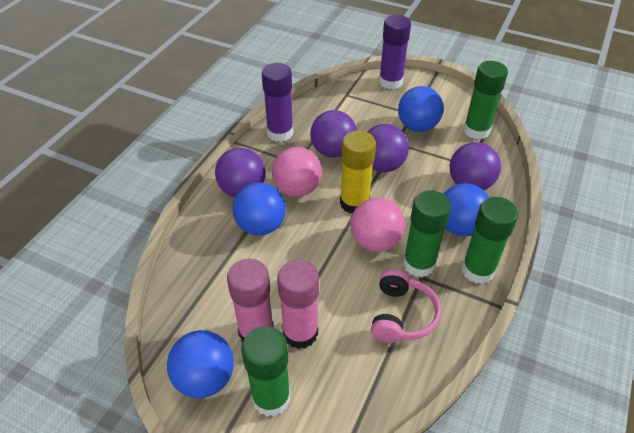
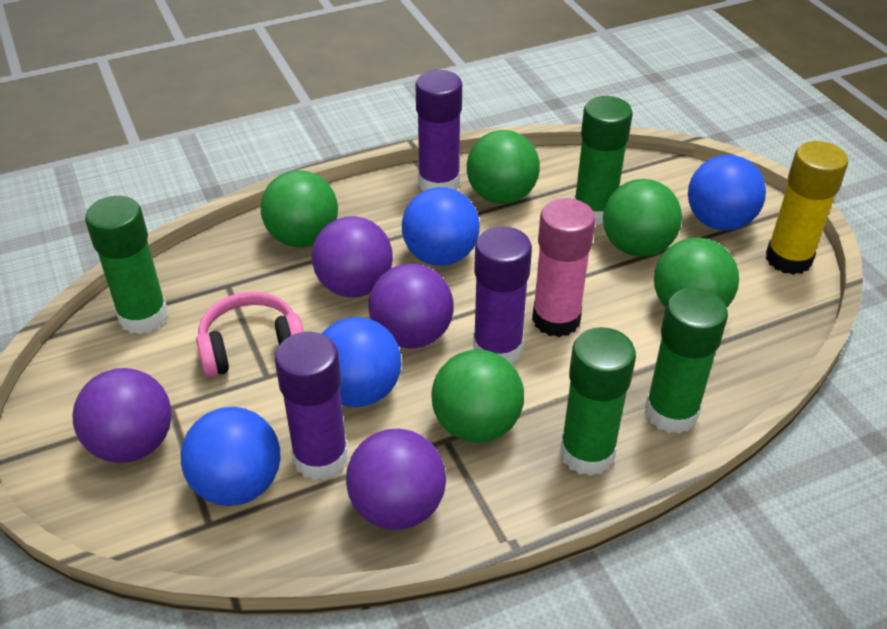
green ball: none = 0 -> [261,170,338,247] [431,350,524,443] [467,130,540,204] [603,179,682,257] [654,238,739,307] = 5
pink ball: [272,147,322,197] [350,198,405,252] = 2 -> none = 0
pink glue stick: [227,259,274,342] [277,260,319,349] = 2 -> [532,198,596,337] = 1
purple glue stick: [262,63,293,142] [379,15,411,90] = 2 -> [274,332,348,480] [415,70,462,191] [473,226,532,365] = 3

